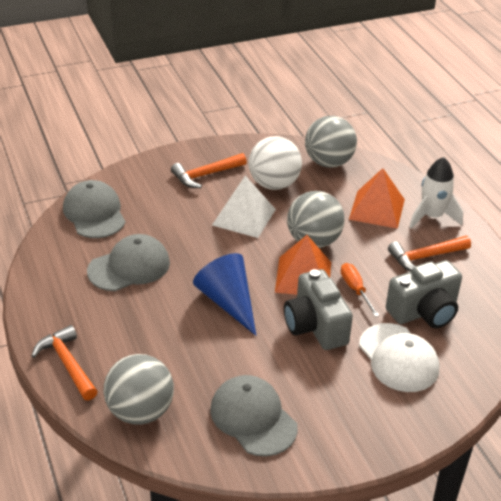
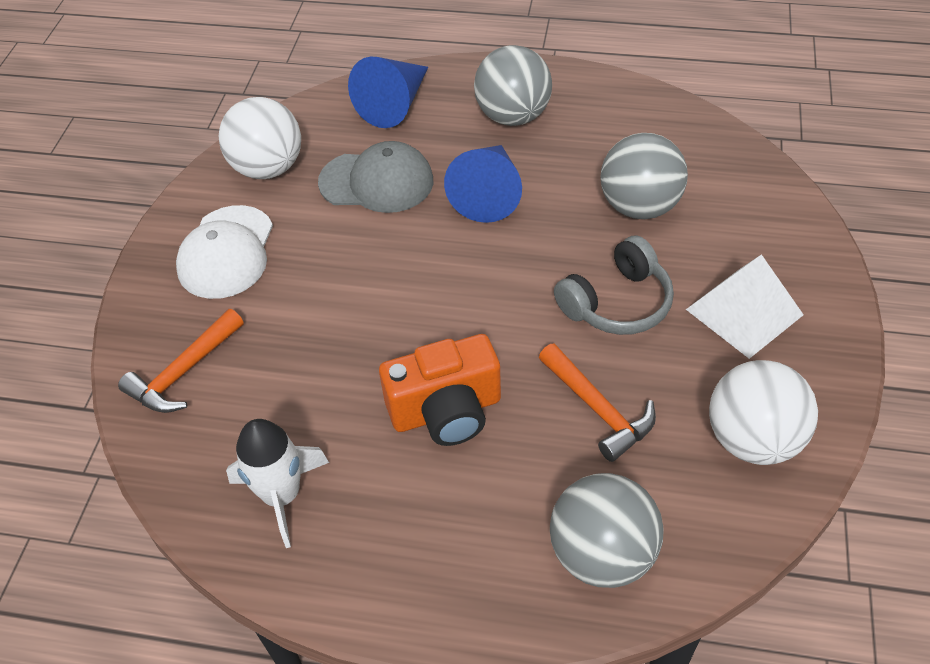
blue cone: [193,253,256,336] = 1 -> [348,57,428,128] [444,145,522,223] = 2
grey camera: [284,269,353,350] [386,260,462,328] = 2 -> none = 0
grey cap: [63,180,126,238] [87,234,170,291] [210,375,298,456] = 3 -> [318,141,433,213] = 1
grey headphones: none = 0 -> [554,236,674,335] = 1
orange camera: none = 0 -> [379,334,501,446] = 1
orange hammer: [31,325,98,400] [171,153,247,188] [388,236,471,271] = 3 -> [118,309,244,413] [539,343,656,462] = 2
orange pyramid: [275,235,331,295] [349,168,405,229] = 2 -> none = 0
orange screwdriver: [341,263,380,317] = 1 -> none = 0
white ball: [249,136,302,190] = 1 -> [218,97,301,179] [709,360,818,465] = 2

